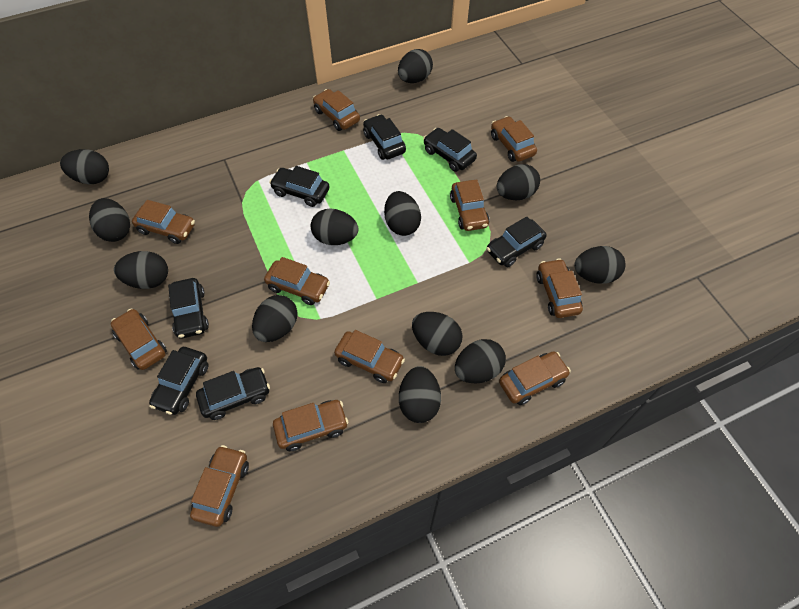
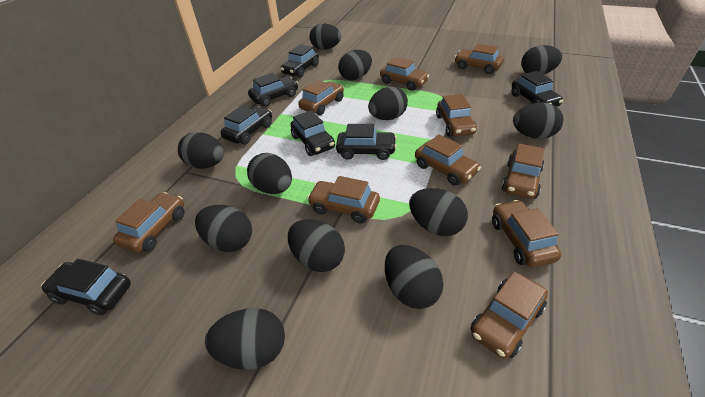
brown car: [111,309,167,370] [132,200,195,244] [190,445,249,527] [264,257,330,305] [273,400,348,451] [313,89,360,131] [334,330,405,383] [450,179,490,231] [491,116,537,162] [499,351,571,405] [536,259,583,318] = 11 -> [113,192,185,252] [298,80,344,115] [307,176,380,223] [380,57,429,91] [415,134,481,186] [436,94,477,137] [454,44,504,74] [471,272,548,359] [492,200,561,267] [502,144,544,199] = 10

